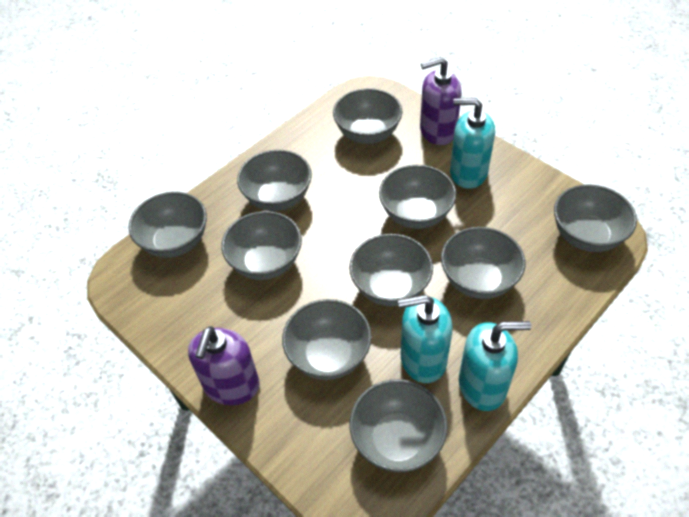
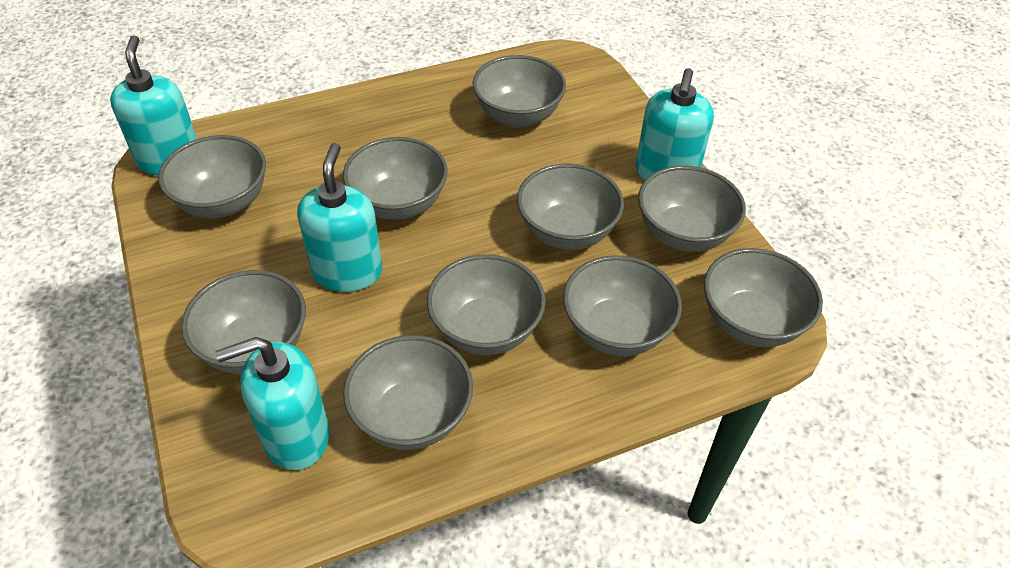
purple soap dispenser: [188,326,260,405] [420,57,462,145] = 2 -> none = 0
turquoise soap dispenser: [398,295,453,383] [450,98,495,189] [459,321,531,411] = 3 -> [110,35,197,175] [216,337,330,470] [297,143,382,292] [636,68,714,180] = 4

